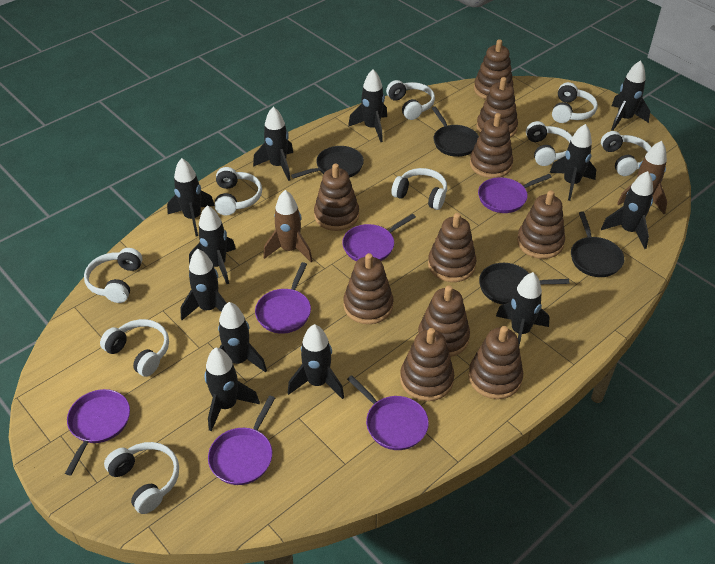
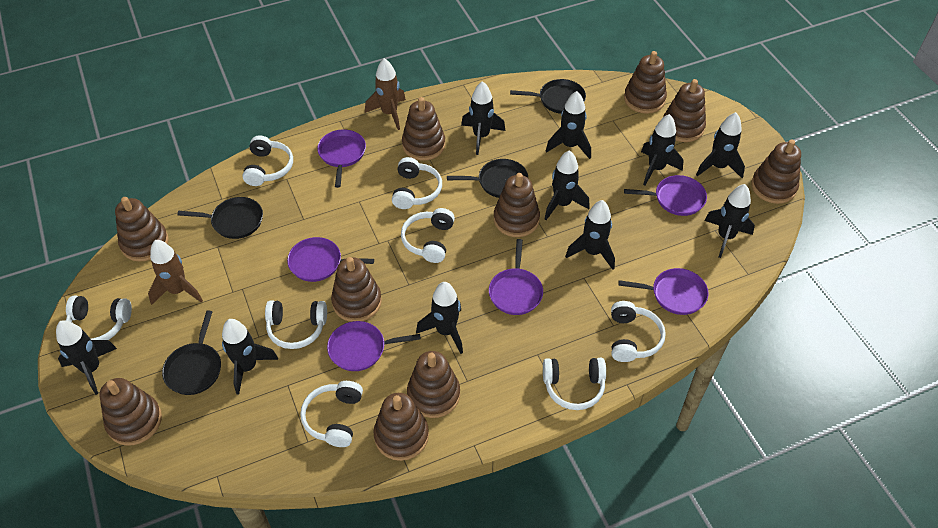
black rocket: [167,158,215,236] [180,249,227,320] [189,206,236,284] [204,348,260,431] [218,302,267,372] [253,107,293,181] [288,324,344,399] [348,69,387,142] [496,272,550,345] [549,124,596,201] [601,171,653,249] [611,60,650,131] = 12 -> [56,320,117,395] [222,319,278,395] [416,282,463,354] [461,81,506,155] [545,150,590,220] [546,91,591,159] [565,200,615,270] [641,114,683,185] [696,112,745,178] [704,184,755,258] = 10
white headphones: [84,248,143,303] [100,319,169,377] [104,442,179,514] [215,167,262,215] [386,80,435,120] [391,168,447,210] [526,121,572,166] [552,82,598,123] [601,131,651,176] = 9 -> [66,296,132,340] [242,135,293,186] [265,300,327,349] [300,381,363,447] [392,157,442,209] [401,208,455,263] [543,358,606,410] [611,301,666,362] = 8

